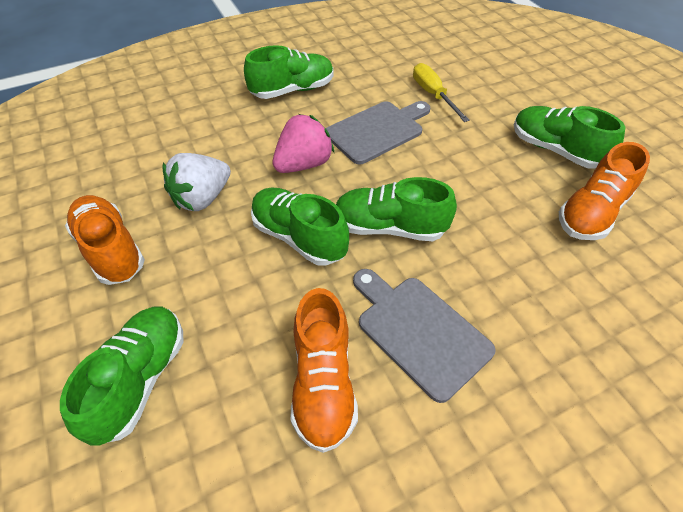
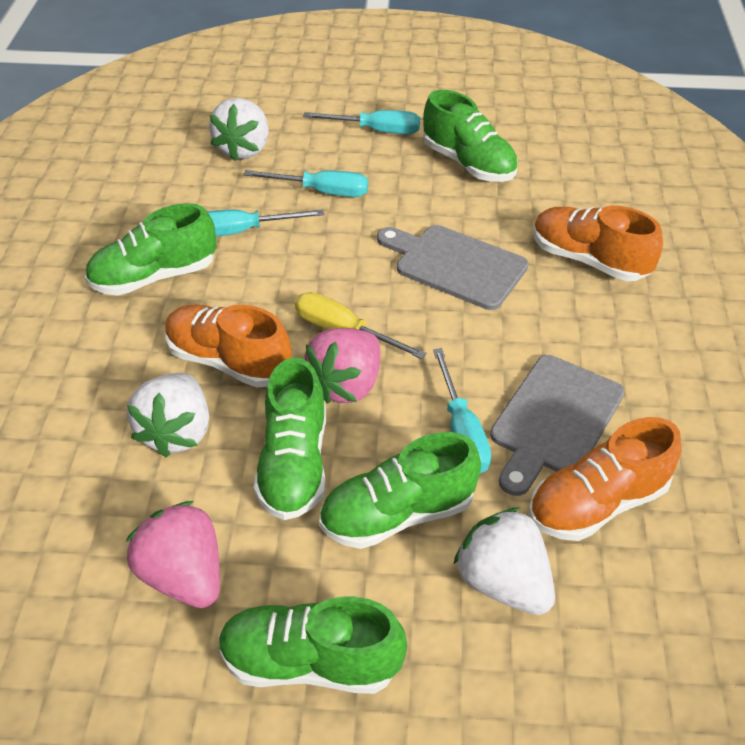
pink strawberry: [273,114,334,173] = 1 -> [126,501,220,608] [305,328,380,403] = 2
turquoise screwdriver: none = 0 -> [207,209,324,237] [243,170,368,197] [303,110,420,134] [433,348,491,474] = 4
white strawberry: [163,153,231,211] = 1 -> [127,373,209,457] [209,98,269,161] [453,507,555,615] = 3

